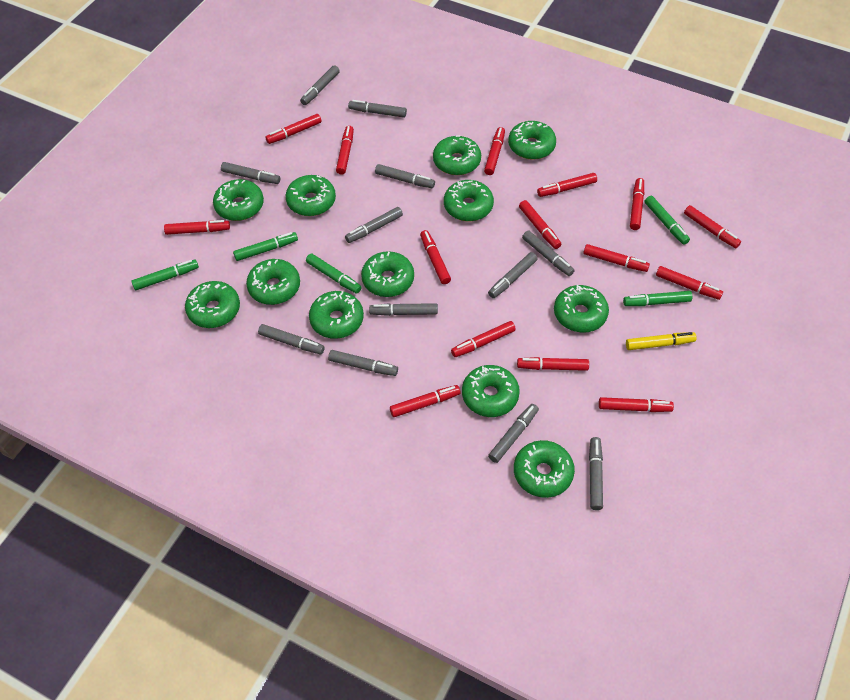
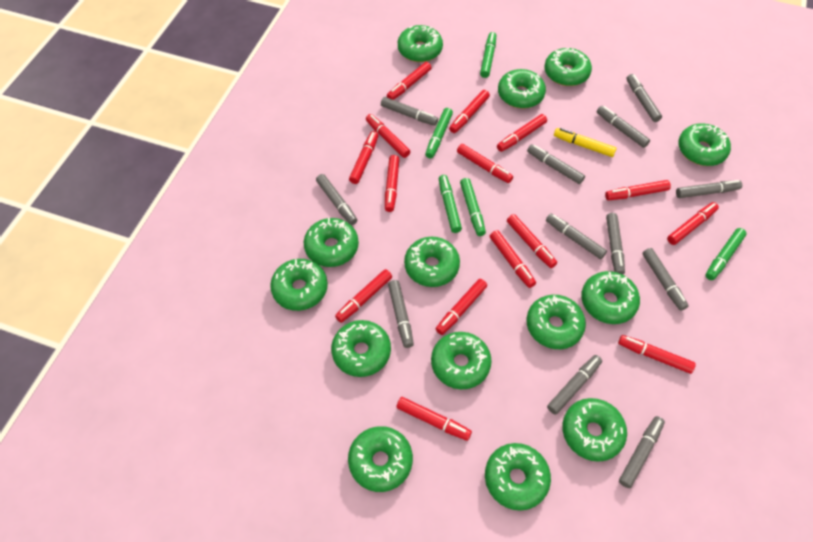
green donut: [185,281,240,328] [213,179,264,221] [246,259,300,305] [286,175,336,216] [309,291,364,339] [361,251,414,297] [433,135,481,175] [444,180,494,221] [462,365,520,417] [508,121,556,160] [514,440,575,498] [554,285,609,333] = 12 -> [270,259,328,311] [304,218,359,267] [331,320,391,377] [348,426,413,492] [398,25,443,62] [404,237,460,287] [431,332,492,389] [485,443,551,511] [498,69,546,108] [526,295,586,349] [544,48,592,86] [562,398,627,462] [581,271,640,324] [678,123,731,166] = 14

